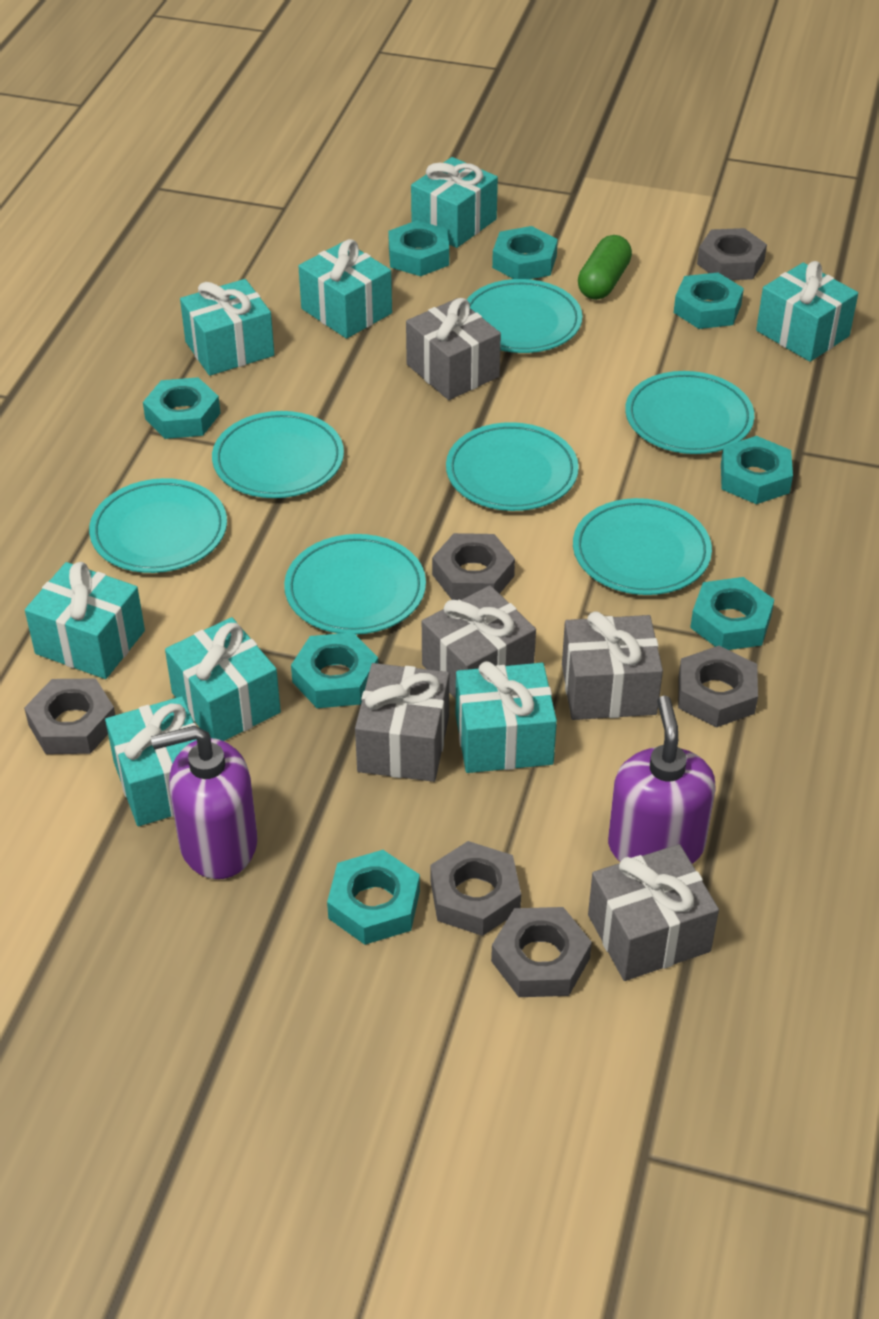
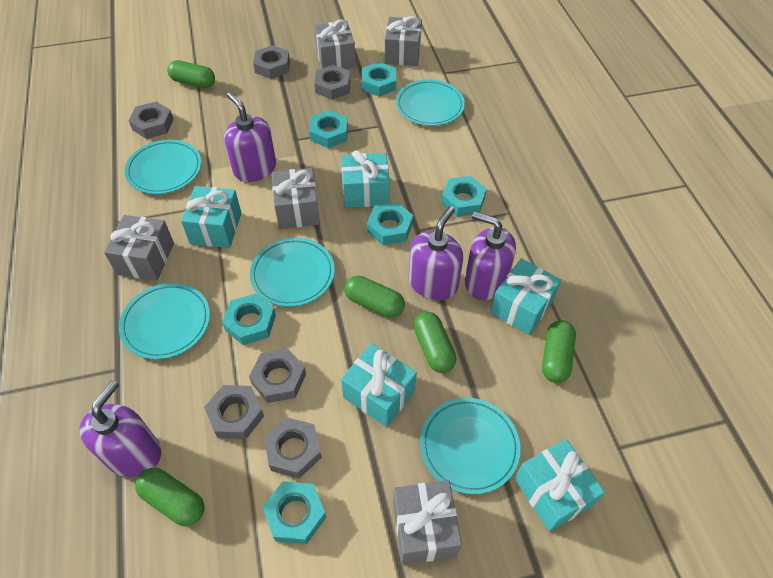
green capsule: [578,235,632,300] = 1 -> [135,468,205,526] [167,60,215,88] [344,276,405,318] [414,312,456,373] [542,320,576,383] = 5
purple soap dispenser: [151,726,257,879] [608,696,716,864] = 2 -> [80,380,161,477] [224,92,276,182] [409,206,463,300] [465,212,516,300] = 4
turquoise gift: [25,562,145,679] [105,696,197,826] [165,617,281,741] [180,279,274,376] [298,239,392,339] [411,157,498,248] [456,661,557,773] [756,261,858,362] = 8 -> [181,186,242,248] [341,150,390,208] [341,343,417,427] [490,258,561,335] [515,439,605,532] = 5
turquoise nut: [143,377,221,439] [291,632,378,708] [327,850,420,945] [388,220,449,276] [492,226,558,279] [674,272,744,329] [690,577,774,650] [721,436,793,504] = 8 -> [222,294,276,345] [262,481,326,544] [310,110,348,148] [362,62,396,97] [367,202,413,245] [441,176,487,217] = 6
turquoise plate: [89,478,227,573] [212,411,344,498] [284,534,426,635] [446,422,579,511] [467,279,582,353] [573,498,712,595] [625,371,754,454] = 7 -> [119,283,210,359] [125,140,201,194] [250,238,335,307] [396,79,465,126] [420,398,521,494] = 5

